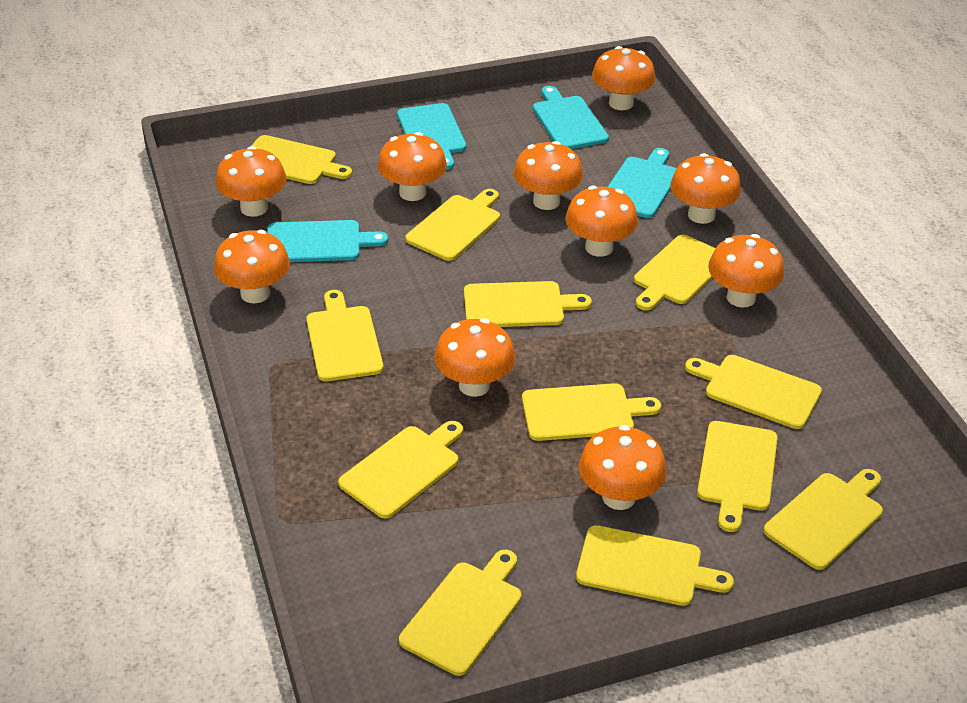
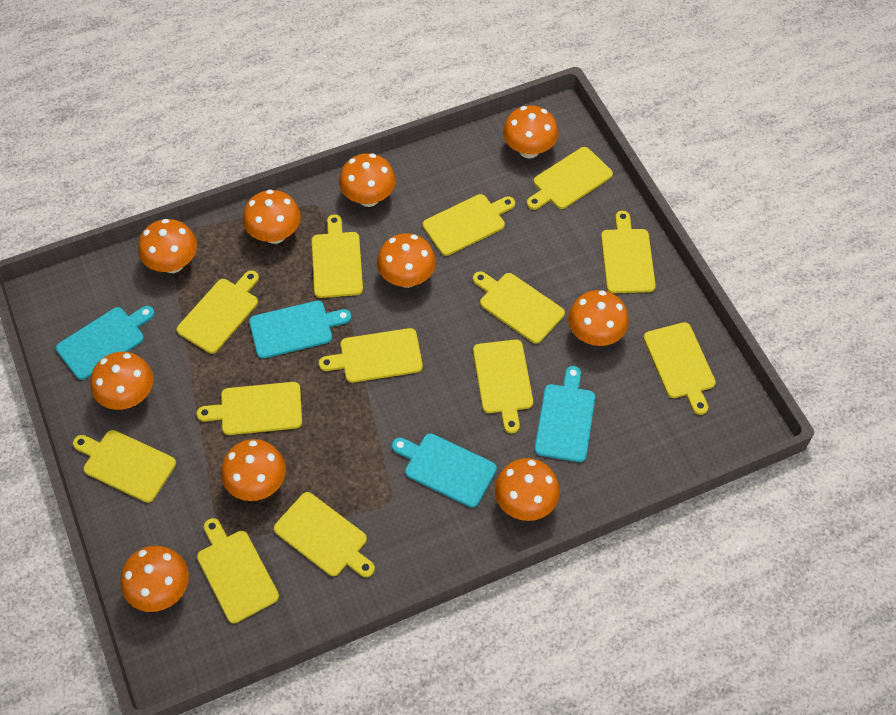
yellow cutting board: [251,135,352,184] [306,290,384,382] [338,421,463,518] [399,550,522,676] [405,189,500,261] [464,281,592,327] [522,383,661,441] [576,525,734,606] [634,235,716,311] [685,355,822,429] [697,421,778,532] [764,469,883,570] = 12 -> [73,430,176,503] [177,270,259,354] [196,382,302,435] [197,518,279,623] [274,492,375,577] [312,214,363,298] [319,328,423,383] [423,194,515,256] [473,271,565,344] [473,339,533,433] [527,147,613,210] [601,211,656,293] [643,322,716,415] = 13

